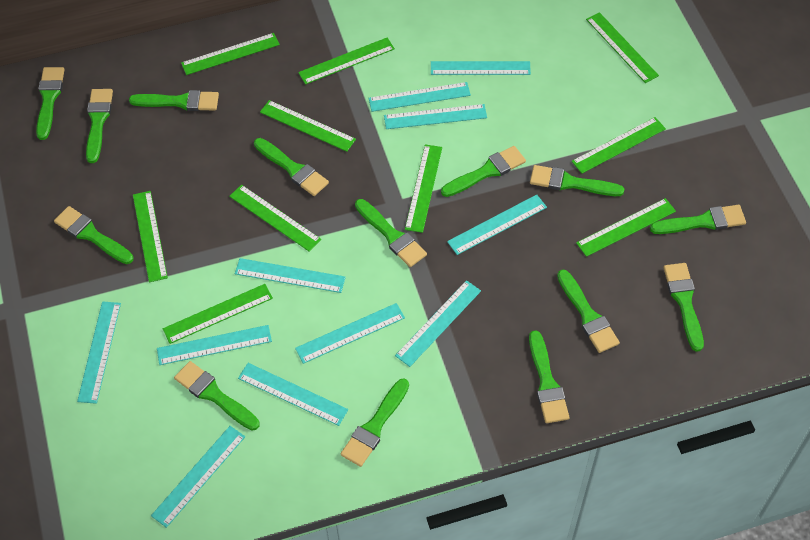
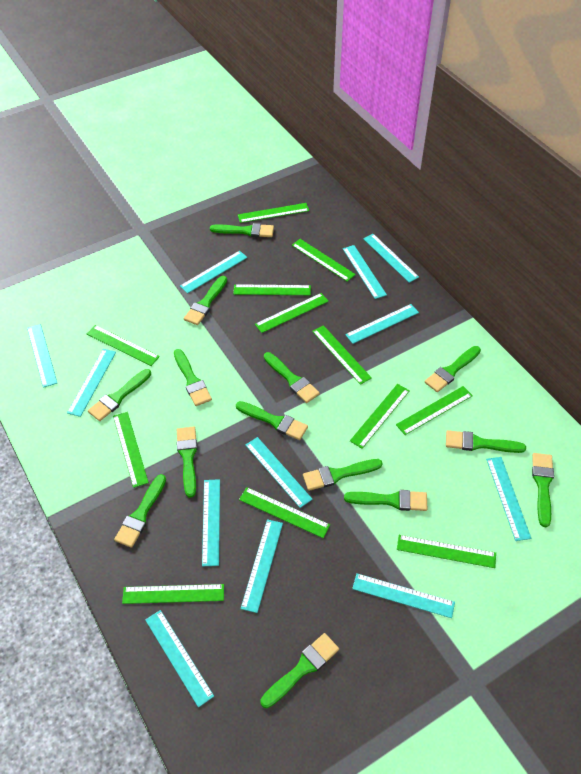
green ruler: [133,191,168,282] [163,284,273,344] [181,33,280,75] [229,185,321,252] [260,100,356,152] [298,38,395,85] [405,144,442,233] [572,117,666,174] [576,198,676,257] [586,12,659,83] = 10 -> [87,325,160,366] [113,412,149,488] [122,584,224,604] [233,284,311,295] [238,203,309,223] [239,487,330,538] [255,293,329,333] [292,239,356,282] [312,325,372,385] [350,384,410,449] [396,386,473,435] [397,535,496,568] = 12
turquoise ruler: [77,301,121,404] [151,426,245,528] [157,325,272,365] [235,258,346,293] [238,363,348,426] [295,303,405,364] [368,82,471,112] [384,104,487,129] [395,280,481,367] [431,61,531,75] [447,195,547,255] = 11 -> [27,324,57,388] [67,349,116,417] [145,610,214,707] [180,251,247,294] [202,479,220,567] [241,519,283,613] [245,437,313,508] [343,245,387,299] [345,304,419,344] [352,573,455,618] [363,234,419,283] [486,457,531,541] = 12

